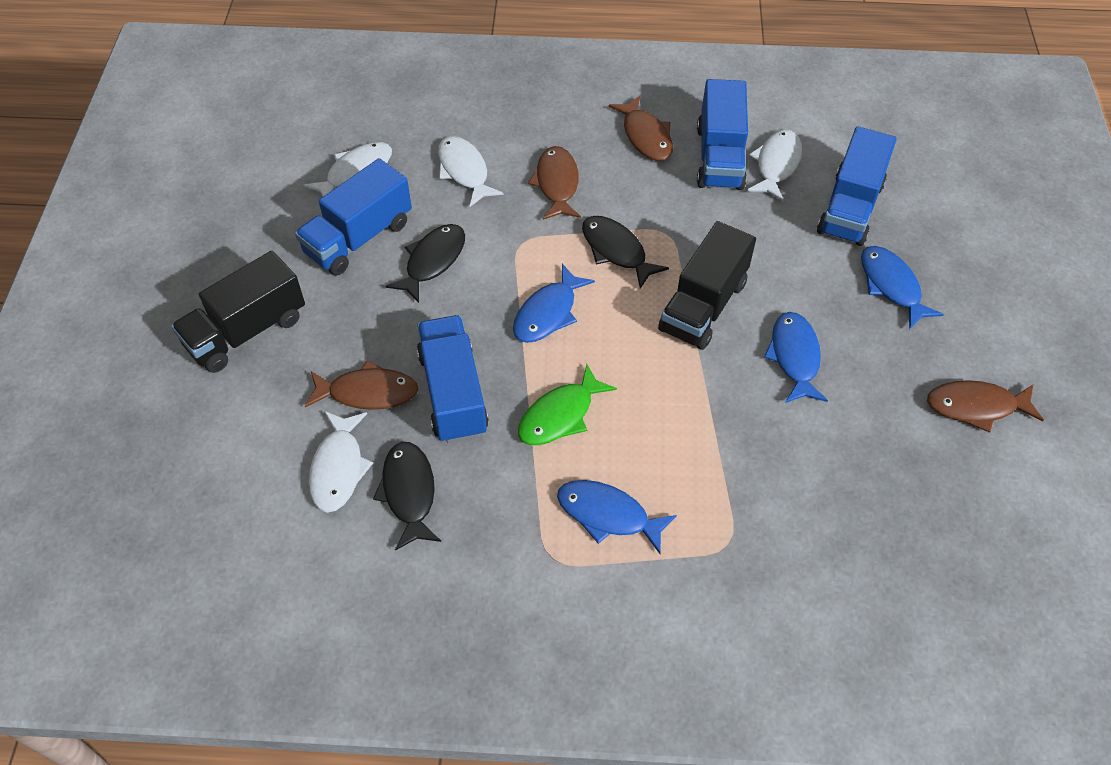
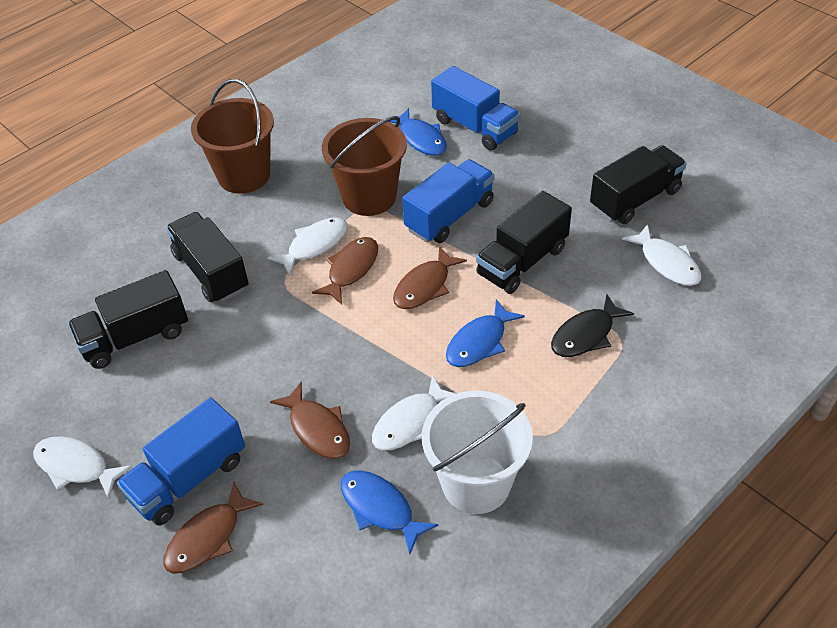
black fish: [373,442,441,551] [386,224,465,303] [582,216,669,289] = 3 -> [551,294,634,357] = 1
black truck: [171,251,305,373] [658,221,756,350] = 2 -> [68,270,188,369] [166,212,249,303] [476,191,572,294] [590,145,687,224] = 4
blue fish: [513,264,595,343] [557,480,677,554] [764,312,828,403] [861,246,944,329] = 4 -> [341,470,438,554] [388,108,447,156] [446,299,525,367] = 3
blue truck: [295,158,412,276] [417,315,489,443] [697,79,748,190] [817,126,897,246] = 4 -> [117,398,245,525] [402,159,494,243] [431,66,520,150] = 3
brown bucket: none = 0 -> [191,79,274,194] [322,116,407,216] = 2
green fish: [518,364,617,445] = 1 -> none = 0
white bucket: none = 0 -> [422,391,533,514] = 1

